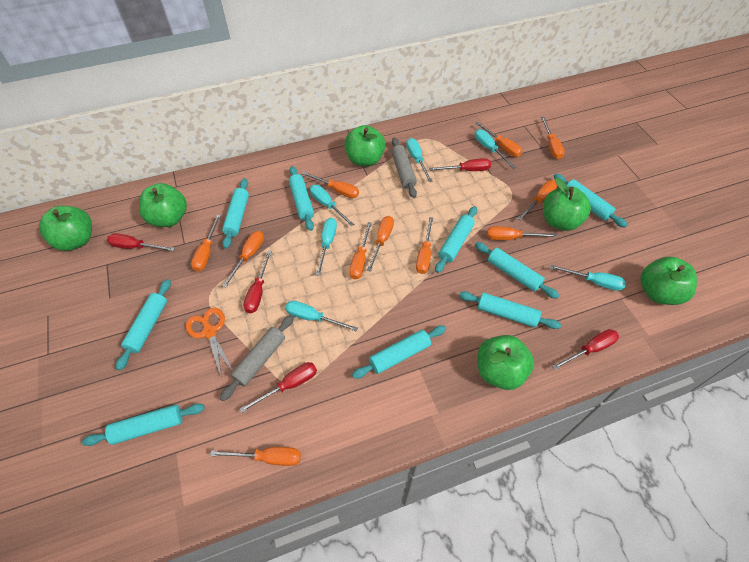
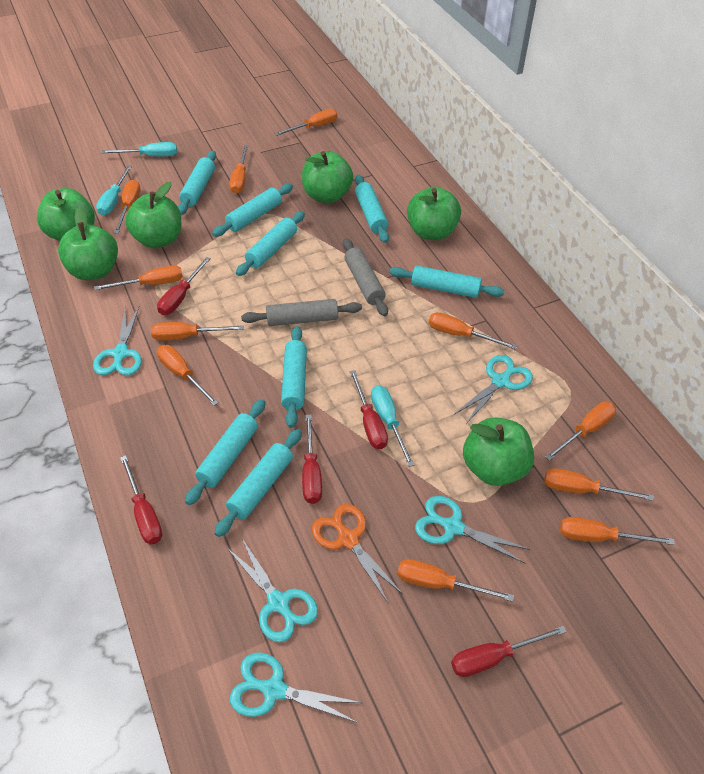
turquoise rolling pin: [82,403,205,446] [116,279,171,370] [222,178,249,249] [289,166,314,231] [352,326,446,379] [435,206,477,273] [459,291,561,329] [475,242,560,299] [553,174,628,228] = 9 -> [178,151,216,215] [185,399,265,505] [212,184,293,237] [214,429,302,537] [236,211,305,276] [281,326,307,428] [355,175,389,243] [389,266,504,298] = 8
turquoise scissors: none = 0 -> [93,306,142,376] [227,538,318,642] [230,652,362,723] [415,496,531,563] [454,355,533,423] = 5
turquoise screwdriver: [285,301,358,332] [310,185,354,226] [316,218,337,276] [406,138,433,182] [475,129,516,169] [550,265,626,291] = 6 -> [96,165,132,216] [102,142,177,157] [371,385,414,467] = 3

